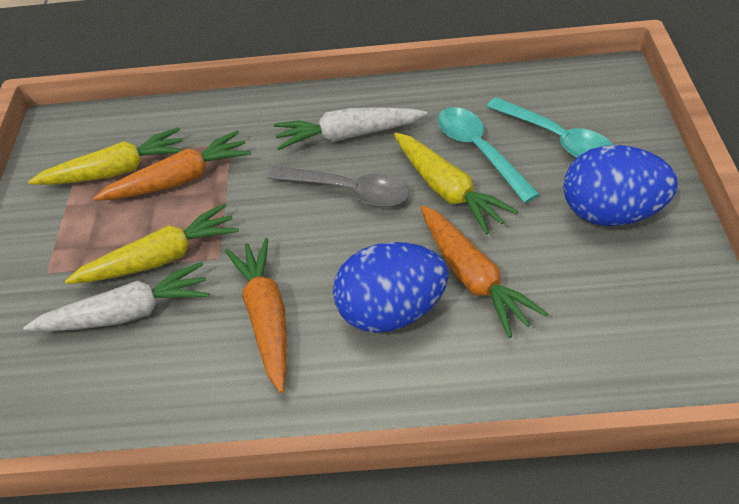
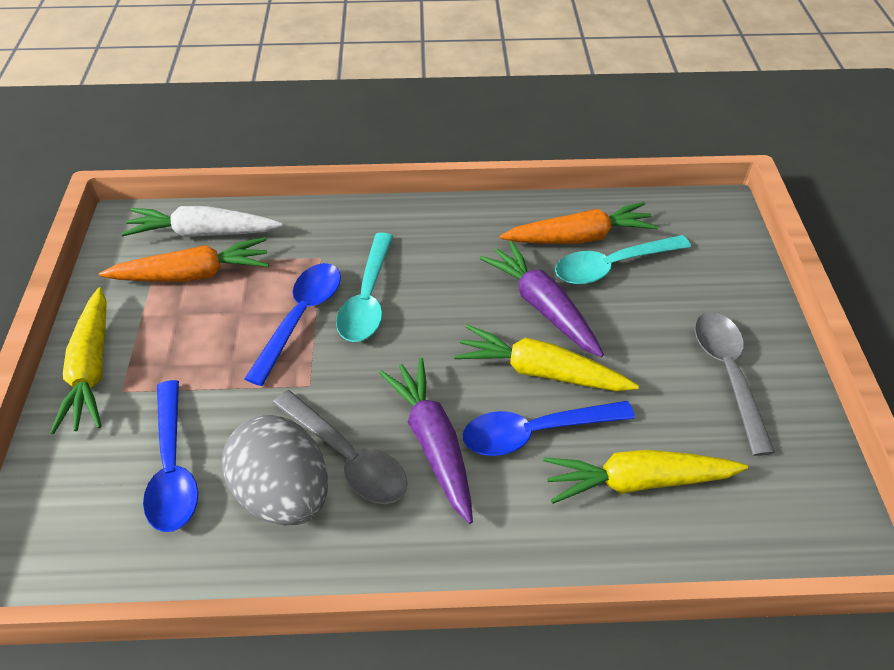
blue egg: [333,242,448,333] [563,145,678,226] = 2 -> none = 0
blue spoon: none = 0 -> [143,380,198,532] [244,263,341,386] [463,401,635,456] = 3
grey egg: none = 0 -> [222,415,328,526] = 1
grey spoon: [267,166,409,207] = 1 -> [273,390,408,504] [695,312,775,456] = 2
orange carrot: [94,130,251,201] [225,238,287,393] [420,205,548,338] = 3 -> [99,237,269,282] [500,202,658,244] = 2
purple carrot: none = 0 -> [379,358,473,524] [479,241,604,357] = 2
white carrot: [23,262,210,332] [274,107,427,150] = 2 -> [121,206,283,237] = 1

